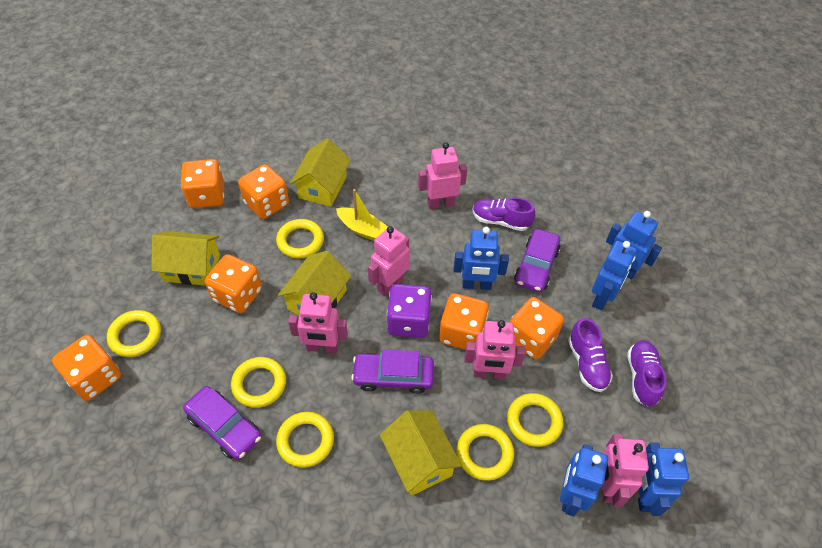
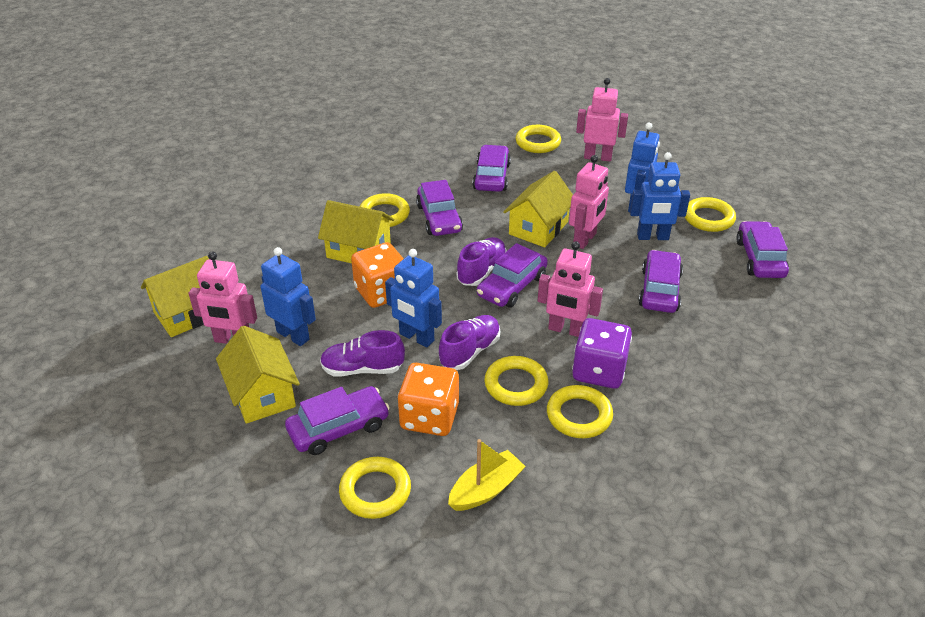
blue robot: [454,227,509,290] [560,444,608,517] [592,241,637,310] [606,211,662,279] [638,443,689,516] = 5 -> [260,247,316,346] [385,249,442,348] [625,123,660,212] [630,152,690,240] = 4
orange dice: [52,335,121,401] [181,159,224,208] [205,254,262,313] [238,164,289,219] [439,293,489,350] [510,297,564,360] = 6 -> [351,242,404,308] [398,363,459,436] = 2
pink robot: [288,292,348,353] [368,226,410,296] [418,142,467,209] [464,320,525,379] [602,434,649,507] = 5 -> [189,251,257,344] [538,241,603,337] [569,155,609,249] [576,78,628,161] = 4
purple car: [183,386,262,460] [351,349,434,394] [514,229,561,292] = 3 -> [285,386,390,455] [416,180,463,236] [473,145,511,192] [477,243,548,307] [639,250,683,313] [736,221,789,278] = 6

